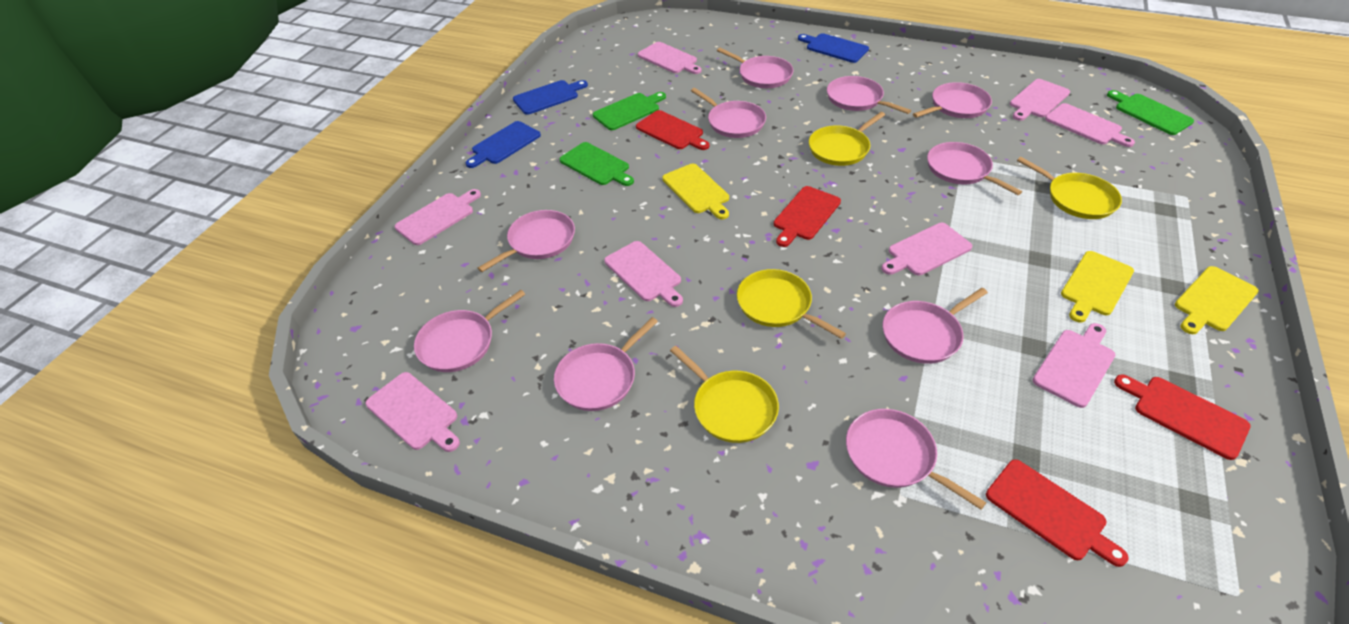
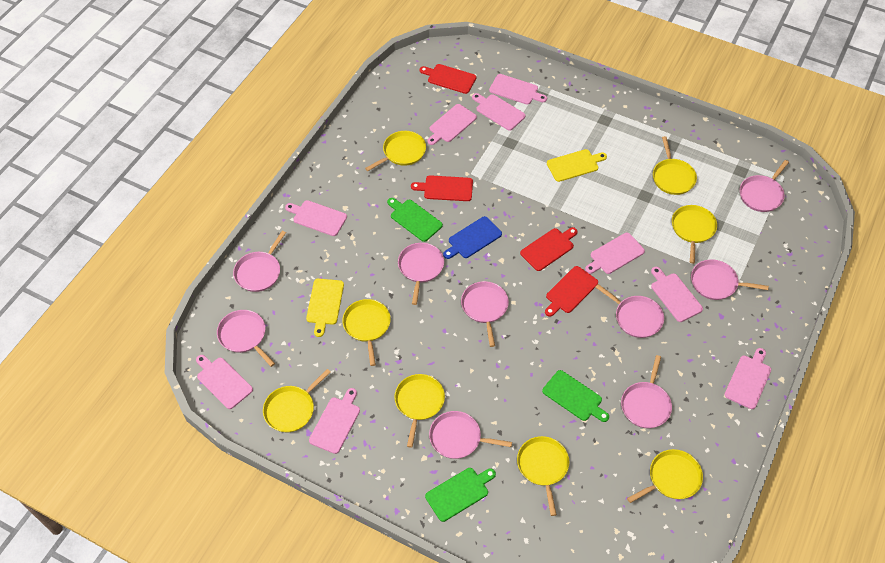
blue cutting board: [465,121,541,168] [513,80,588,115] [798,33,869,63] = 3 -> [443,216,502,259] = 1
pink cutting board: [365,372,460,452] [394,189,481,245] [604,241,683,307] [638,42,702,74] [882,223,972,275] [1010,79,1070,121] [1033,323,1115,408] [1045,103,1135,147] = 8 -> [196,355,253,409] [285,200,347,236] [309,388,360,454] [427,104,477,145] [472,93,526,131] [489,74,547,105] [585,233,645,274] [651,267,703,322] [724,348,771,409] = 9
pink pan: [414,290,525,372] [478,210,575,272] [554,317,658,411] [691,88,766,138] [717,48,793,88] [827,76,911,114] [846,409,986,510] [883,288,988,364] [913,82,992,118] [927,142,1022,195] = 10 -> [217,310,275,367] [233,231,286,292] [398,243,444,305] [429,411,512,459] [461,281,509,347] [595,284,664,338] [621,355,672,428] [691,259,769,300] [740,160,789,212] = 9
yellow cutting board: [662,164,729,219] [1061,251,1134,323] [1175,266,1259,334] = 3 -> [306,278,344,337] [547,149,607,182] = 2
yellow pan: [670,346,779,443] [737,269,846,339] [809,112,885,166] [1017,157,1122,219] = 4 -> [263,369,331,432] [342,299,391,366] [365,131,426,171] [394,374,445,448] [517,436,569,516] [627,449,703,503] [653,136,697,195] [672,205,717,264] = 8

